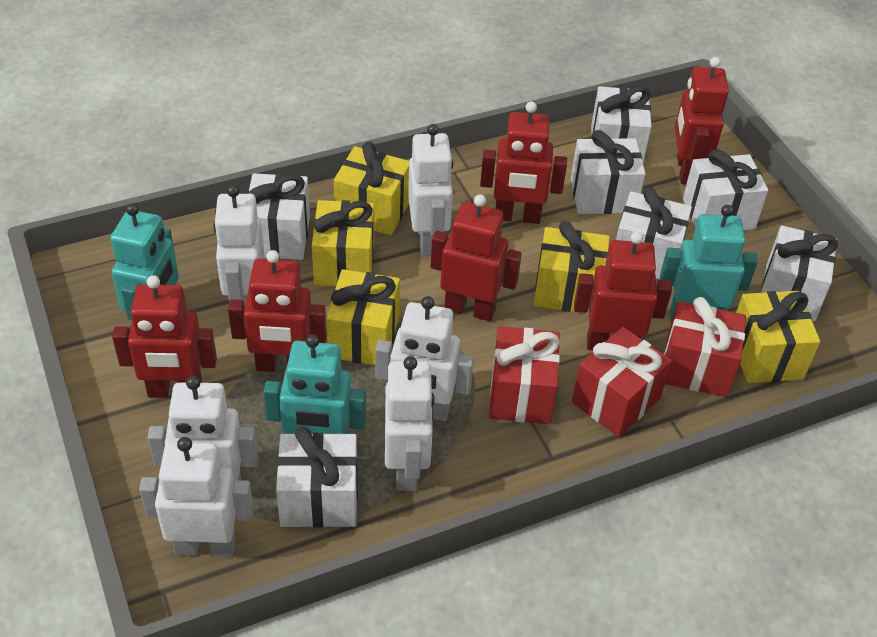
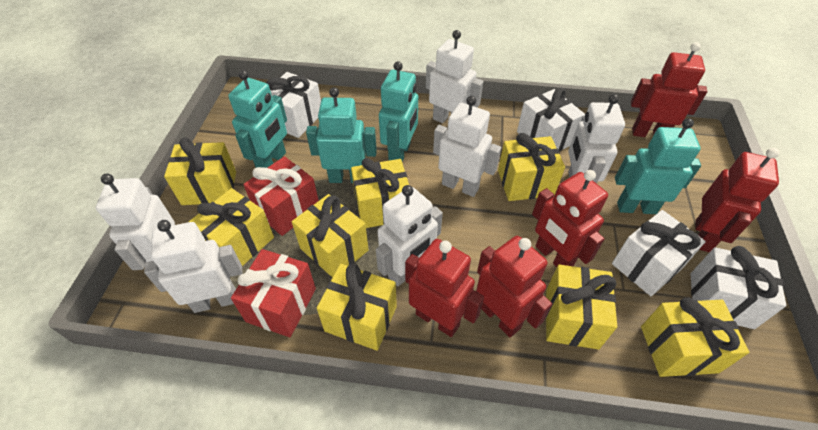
red gift: [489,326,560,424] [572,327,672,437] [664,297,746,397] = 3 -> [231,249,316,337] [243,156,319,236] = 2
red robot: [112,275,217,398] [228,250,326,372] [430,195,522,321] [480,101,567,224] [574,232,672,350] [675,57,729,185] = 6 -> [405,239,484,337] [476,236,552,337] [532,170,608,267] [631,42,707,137] [696,148,779,252] = 5
turquoise robot: [110,203,179,320] [263,334,366,434] [659,205,758,323] = 3 -> [228,70,287,168] [306,87,377,183] [379,61,418,162] [615,118,701,214] = 4
white gift: [247,173,310,260] [276,427,358,528] [571,130,646,214] [591,86,652,163] [616,187,692,279] [683,149,768,230] [761,225,838,321] = 7 -> [266,72,321,138] [517,88,585,152] [612,210,706,296] [690,246,786,329] = 4
yellow gift: [312,200,374,286] [326,269,400,365] [334,142,409,235] [534,221,610,314] [736,291,820,383] = 5 -> [164,137,236,205] [189,188,274,266] [292,194,369,278] [317,264,397,351] [351,158,409,228] [498,133,565,201] [546,264,617,350] [641,298,749,377] = 8

